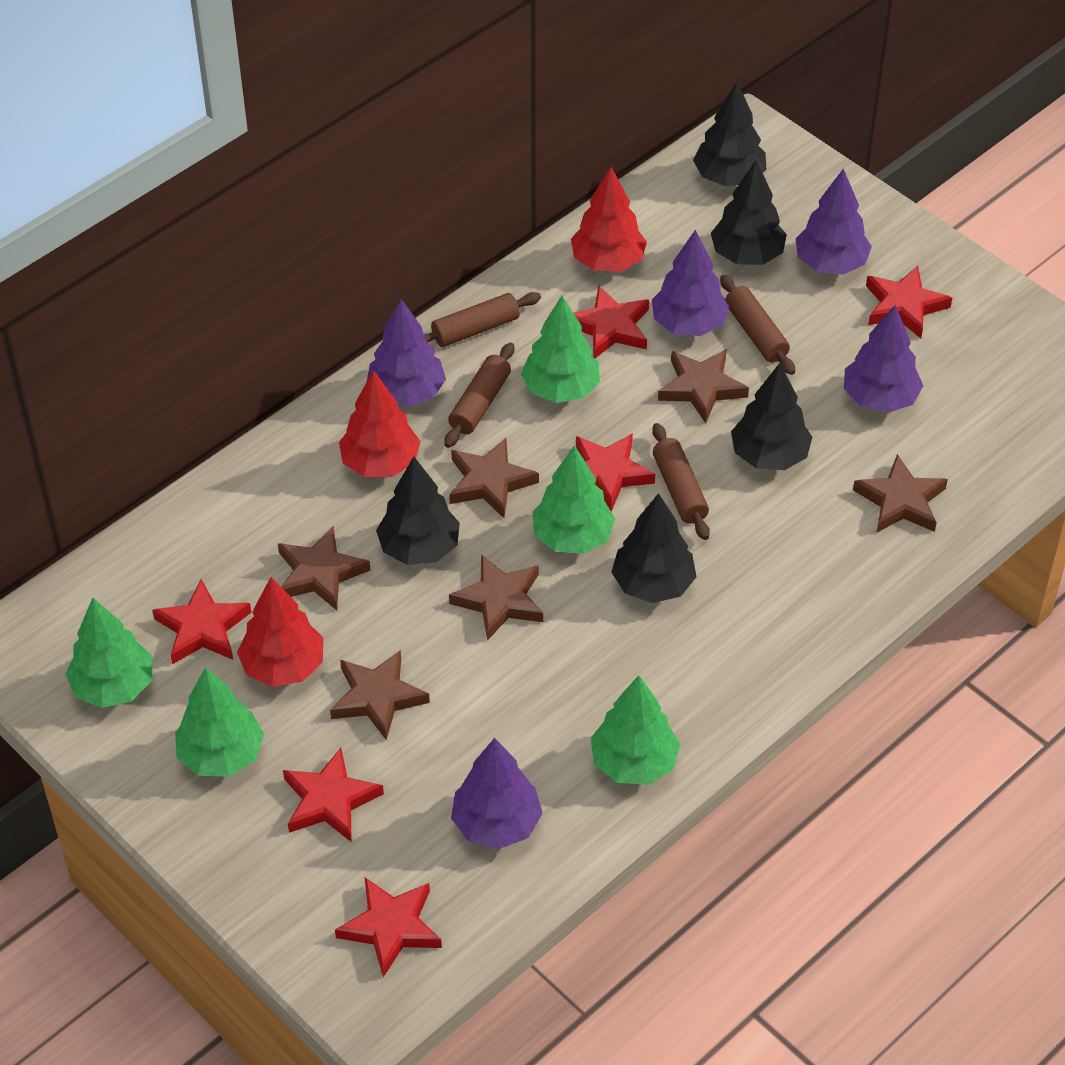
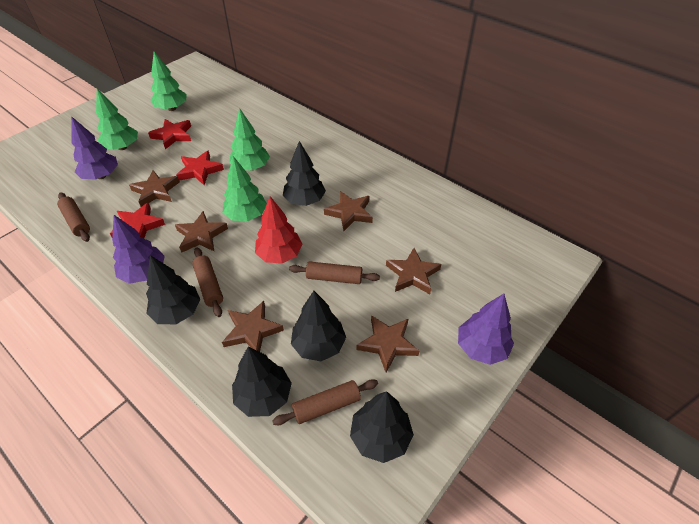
green tree: [65,598,152,708] [175,667,264,777] [521,296,600,403] [532,445,616,554] [591,675,680,785] = 5 -> [96,89,138,150] [151,52,187,111] [223,156,267,221] [229,108,270,171] = 4
purple tree: [367,299,446,407] [451,738,543,849] [652,230,729,336] [796,169,872,275] [844,305,923,413] = 5 -> [71,116,118,180] [112,215,165,284] [458,294,514,365] = 3
red star: [152,579,251,664] [283,748,384,842] [335,878,442,977] [574,285,649,358] [576,433,655,512] [866,266,952,339] = 6 -> [110,203,165,238] [148,119,191,149] [176,150,224,185] = 3
red tree: [237,577,323,687] [339,370,421,477] [571,167,647,272] = 3 -> [255,196,303,264] = 1

